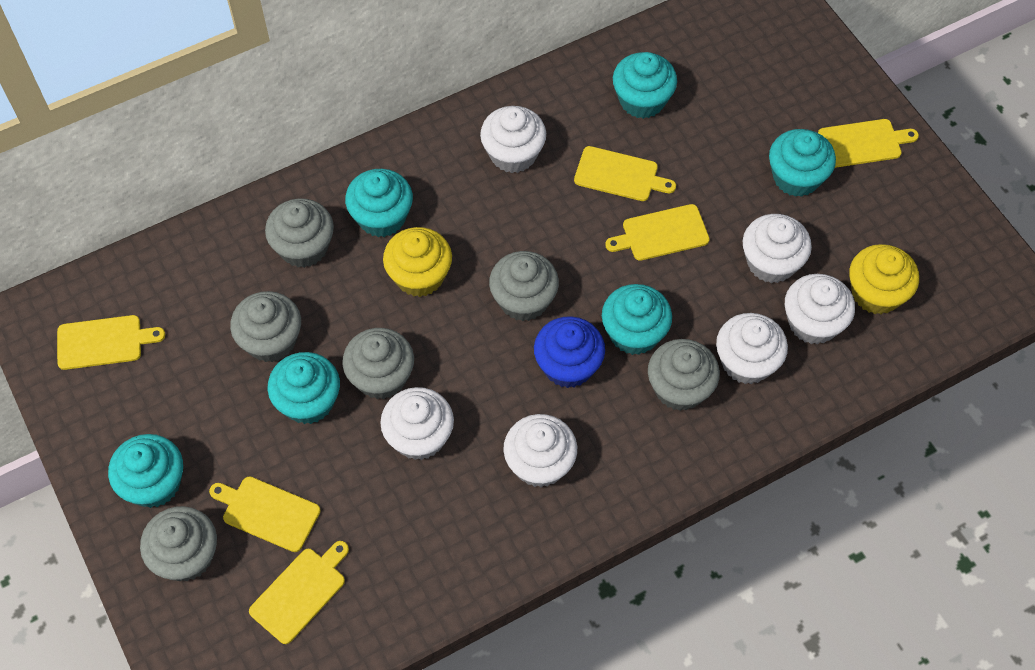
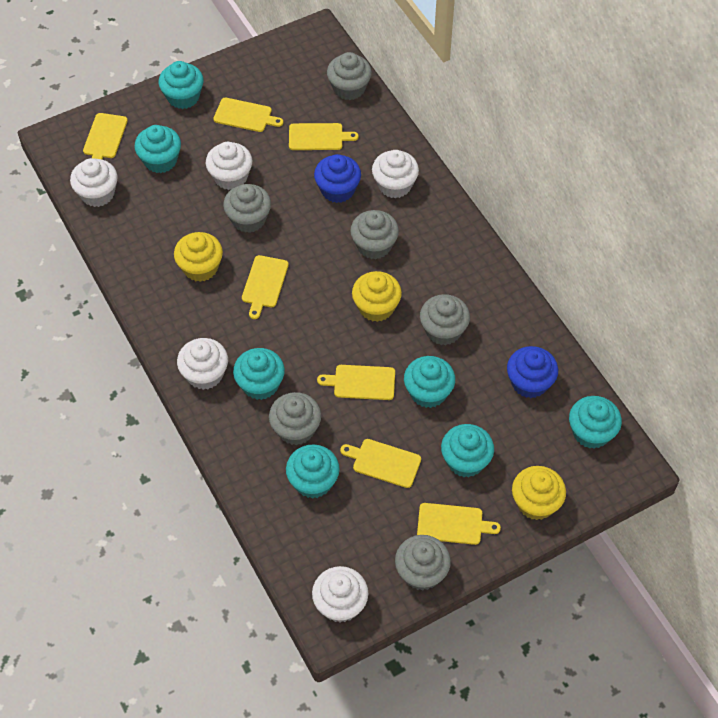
blue cupcake: [534,316,605,388] = 1 -> [314,154,361,203] [507,346,558,398] = 2
turquoise cupcake: [108,434,183,508] [268,352,340,424] [345,169,413,237] [602,284,672,355] [613,52,677,119] [769,129,836,197] = 6 -> [134,125,181,173] [159,61,204,109] [233,348,285,400] [286,444,340,499] [404,356,455,408] [441,424,494,477] [569,396,622,449] = 7
white cupcake: [380,387,454,460] [480,106,546,173] [503,414,577,487] [716,313,788,384] [743,214,812,283] [785,274,855,345] = 6 -> [70,158,118,207] [177,338,228,390] [206,142,252,190] [312,566,368,623] [372,150,419,198] = 5
yellow cupcake: [383,227,452,297] [849,244,919,314] = 2 -> [174,232,223,282] [352,271,402,322] [512,466,566,520] = 3
yellow cutting board: [57,315,165,370] [209,476,320,552] [249,541,349,644] [574,146,676,201] [605,204,710,261] [818,119,919,168] = 6 -> [83,113,128,159] [213,98,283,132] [242,255,289,319] [289,123,358,150] [317,365,395,400] [340,439,421,488] [417,503,501,545] = 7

